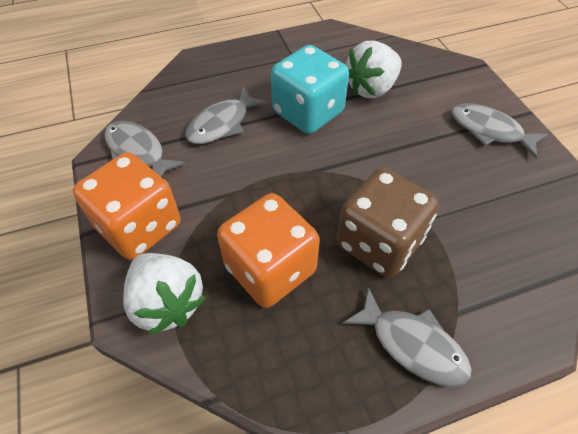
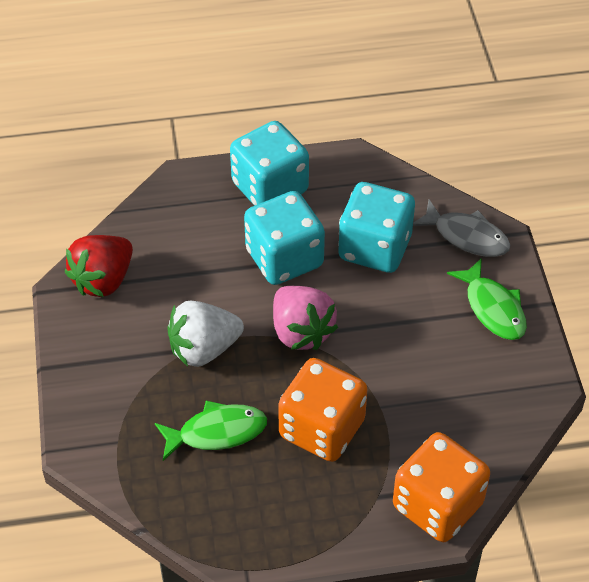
brown dice: [337,168,439,278] = 1 -> none = 0
green fish: none = 0 -> [155,401,267,461] [447,258,527,340] = 2
grey fish: [104,121,185,177] [185,87,268,144] [342,287,472,387] [452,103,548,158] = 4 -> [413,200,510,257] = 1
pink strawberry: none = 0 -> [273,286,338,350] = 1
red strawberry: none = 0 -> [65,235,133,297] = 1
turquoise dice: [271,45,349,134] = 1 -> [230,121,309,206] [244,191,325,285] [338,182,415,273] = 3
white strawberry: [123,253,206,336] [346,41,402,98] = 2 -> [167,300,244,367] = 1

